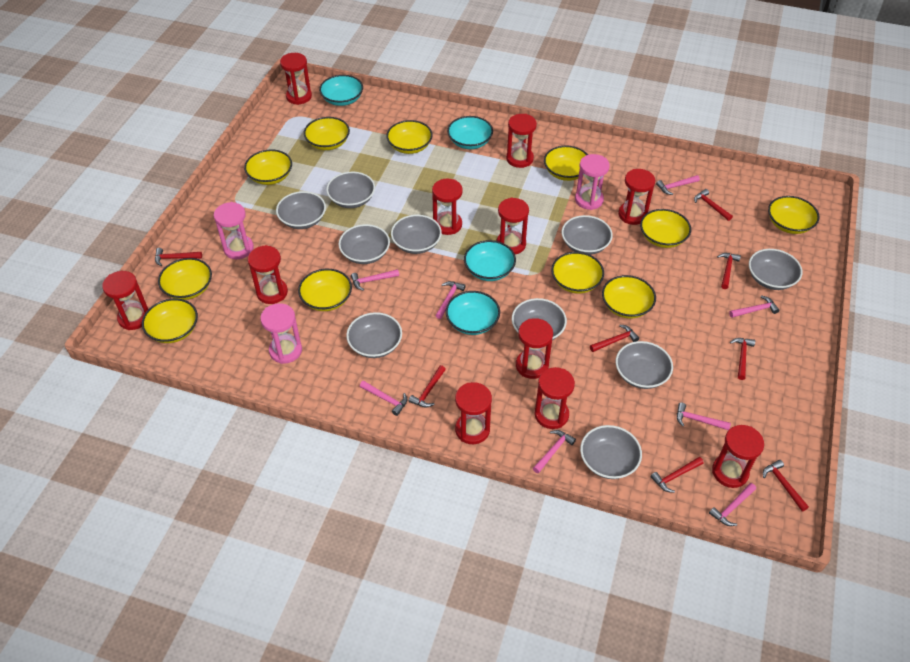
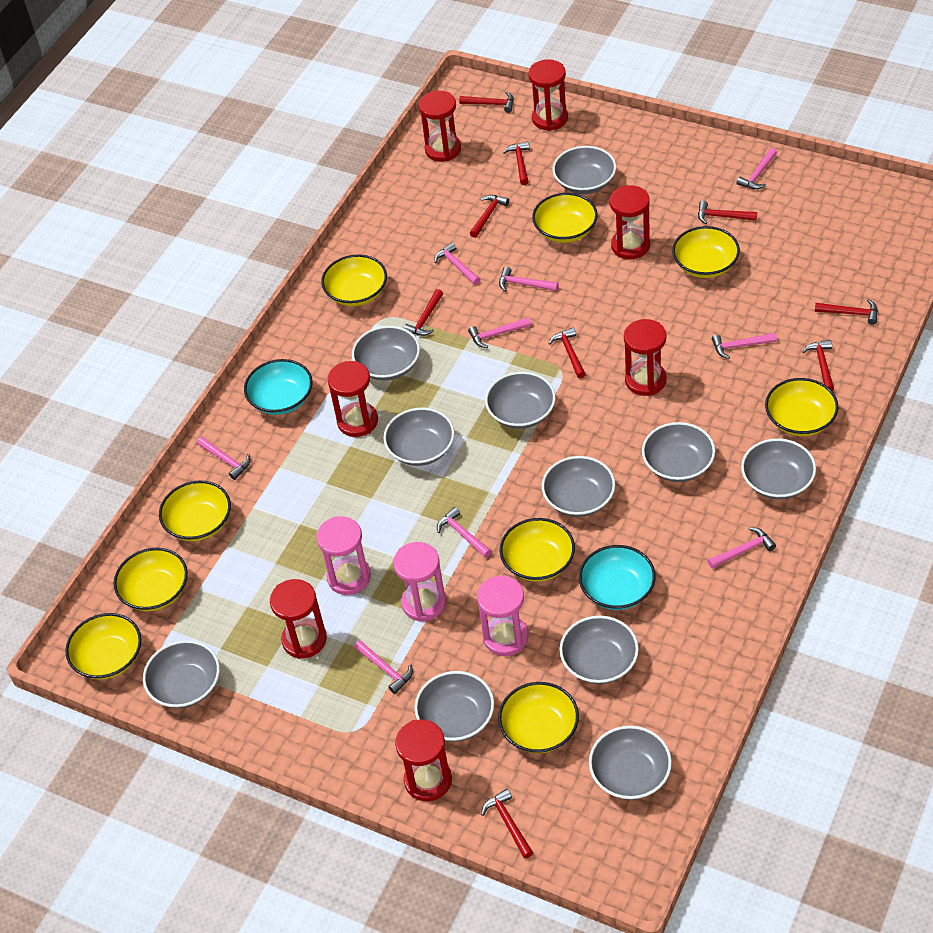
grey bowl: [276,191,326,229] [326,172,375,208] [338,224,390,264] [346,312,402,358] [391,215,442,254] [512,298,567,340] [562,215,613,255] [580,425,642,479] [616,341,673,389] [749,249,802,290] = 10 -> [143,640,220,708] [352,326,420,380] [383,408,455,466] [414,671,494,742] [485,372,556,429] [542,456,615,517] [553,146,616,194] [559,616,639,684] [589,726,672,800] [642,422,715,482] [741,438,816,499] = 11
pink hammer: [351,269,399,291] [360,381,407,416] [435,281,466,319] [533,430,576,473] [656,175,700,195] [677,403,731,430] [709,483,756,526] [729,295,779,318] = 8 -> [197,437,251,480] [354,640,413,694] [434,242,480,285] [437,507,492,558] [468,317,531,348] [499,267,559,291] [708,527,776,569] [712,333,777,359] [737,148,777,189] = 9
red hammer: [155,248,202,266] [409,365,446,407] [590,325,639,352] [650,457,704,493] [694,189,733,221] [717,253,741,289] [730,338,755,380] [763,460,809,512] = 8 -> [404,289,443,336] [459,92,514,113] [470,195,509,238] [481,789,533,859] [503,141,530,185] [548,327,586,379] [698,201,757,224] [802,340,834,391] [815,299,878,325] = 9
red hourglass: [102,271,148,330] [248,245,288,304] [280,53,312,105] [432,179,463,235] [455,382,492,444] [497,198,529,254] [506,114,537,168] [516,318,553,379] [535,367,575,429] [618,169,655,225] [712,425,764,488] = 11 -> [270,579,327,659] [328,361,378,437] [395,720,452,801] [419,91,461,162] [528,59,568,131] [610,185,650,259] [624,319,667,396] = 7
turquoise bowl: [319,75,363,106] [446,291,500,335] [447,116,493,149] [464,240,516,281] = 4 -> [244,359,312,415] [579,545,656,610] = 2
yellow bowl: [142,299,198,343] [158,258,212,300] [244,149,292,185] [298,269,352,311] [304,117,350,150] [386,120,433,154] [544,145,588,181] [551,252,604,294] [602,275,656,319] [640,209,691,248] [768,196,820,234] = 11 -> [65,613,141,680] [114,548,188,611] [159,481,231,541] [321,255,387,306] [498,682,579,753] [500,518,575,582] [532,193,598,243] [672,226,740,278] [765,378,839,436] = 9

